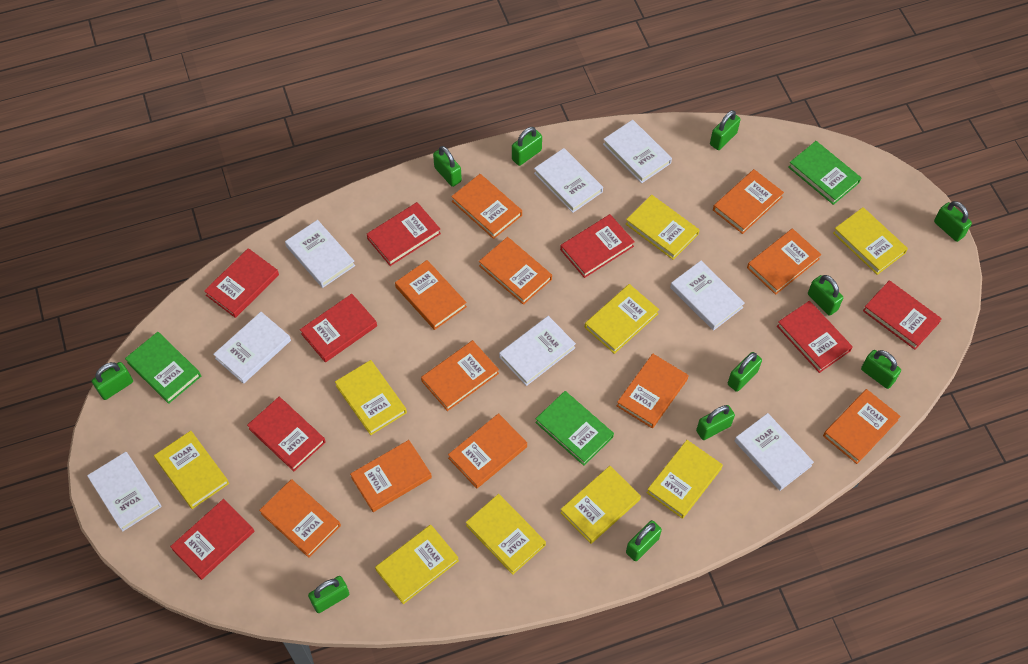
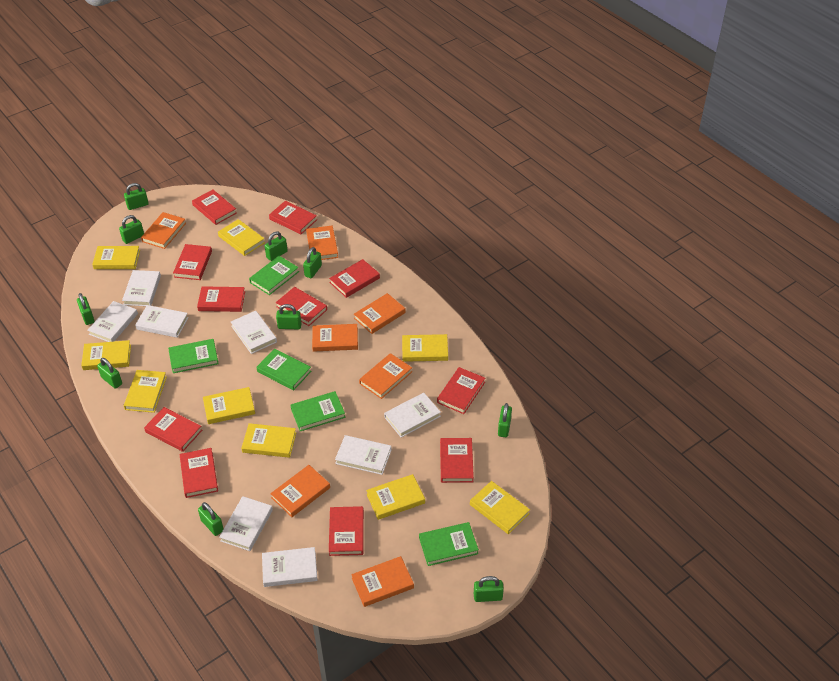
green book: [125,332,201,404] [535,391,614,466] [788,141,861,205] = 3 -> [168,339,219,373] [249,256,299,295] [256,349,311,391] [290,391,345,431] [419,522,479,566] = 5
green padlock: [92,362,133,400] [308,576,349,613] [433,146,462,187] [512,127,542,166] [626,520,662,561] [696,405,735,440] [710,110,741,150] [728,352,762,392] [808,275,843,316] [861,350,901,389] [934,201,972,242] = 11 -> [77,293,95,325] [97,358,122,389] [119,215,144,244] [124,183,149,210] [198,502,224,536] [265,231,288,261] [276,304,302,329] [303,247,322,278] [474,576,504,602] [498,403,512,437] = 10
orange book: [259,479,341,558] [350,440,432,512] [395,260,467,330] [421,340,499,411] [448,413,527,489] [451,174,522,239] [479,237,552,305] [617,354,688,429] [713,169,784,234] [747,228,821,295] [823,389,901,464] = 11 -> [141,212,186,249] [270,465,330,517] [306,225,338,260] [312,324,358,352] [351,556,414,607] [354,293,406,334] [359,353,412,399] = 7
red book: [170,499,254,580] [204,248,279,318] [247,397,326,471] [300,294,377,362] [367,202,441,266] [560,214,635,278] [777,301,853,373] [863,280,942,350] = 8 -> [144,407,202,452] [173,244,212,280] [180,448,218,498] [192,190,237,225] [197,286,245,312] [269,201,317,234] [276,287,327,326] [329,259,380,298] [329,506,364,556] [437,367,485,414] [440,438,474,483] = 11

